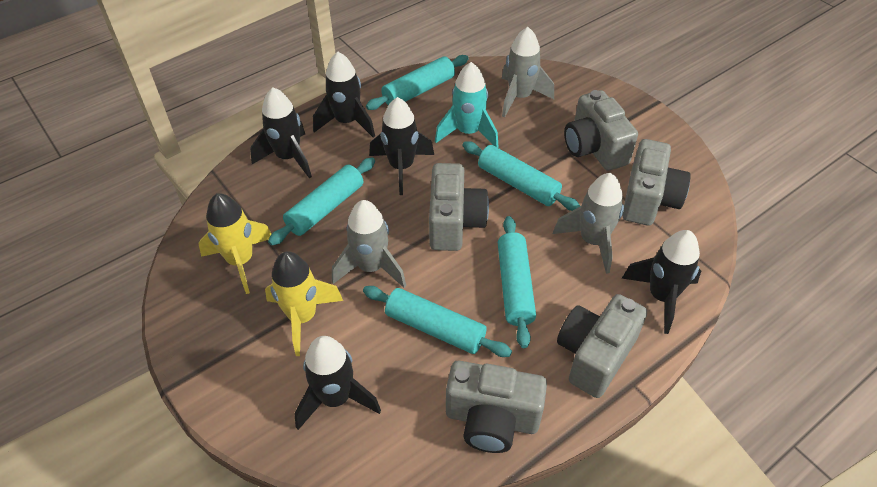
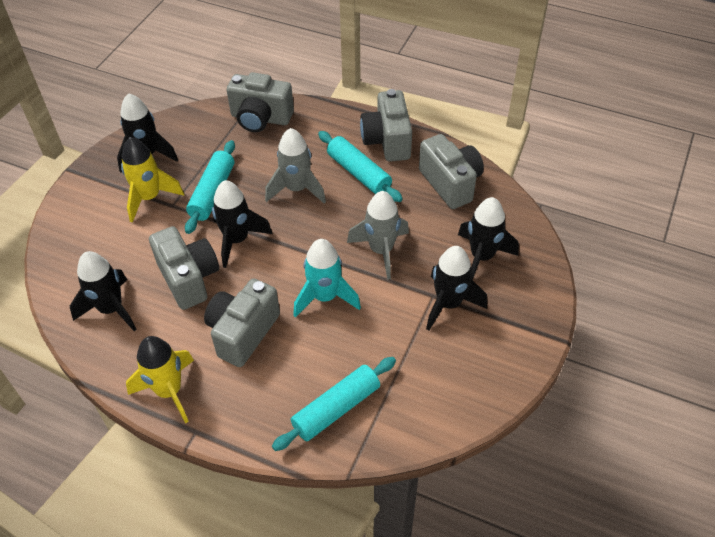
grey rocket: [332,200,406,288] [502,27,554,118] [553,173,624,274] = 3 -> [265,128,326,204] [347,191,409,280] = 2
turquoise rolling pin: [268,157,375,246] [363,286,512,357] [366,55,469,110] [462,141,580,211] [498,216,536,348] = 5 -> [185,140,235,234] [272,357,396,451] [318,131,403,202] = 3

